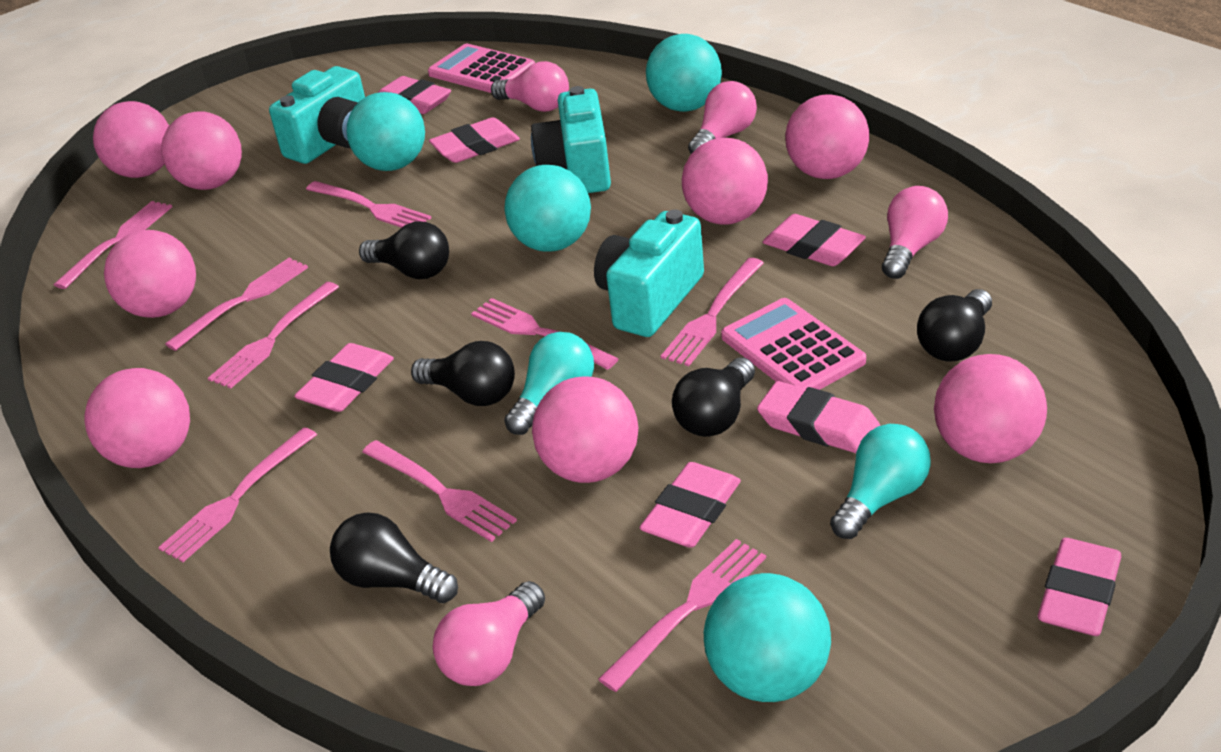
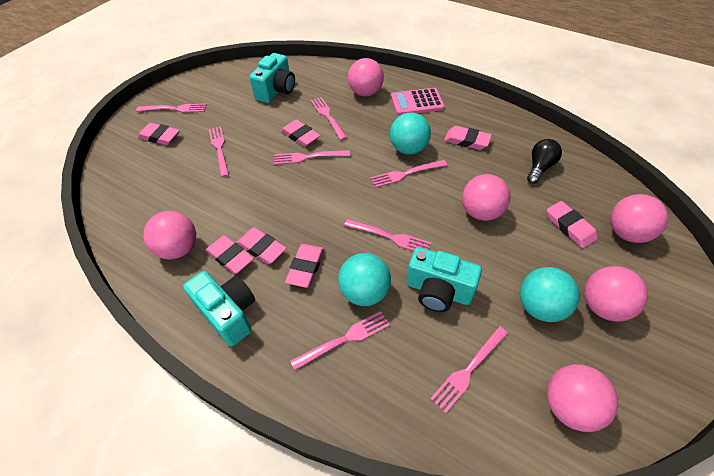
black light bulb: [330,512,458,603] [359,222,449,279] [411,341,515,406] [672,357,755,437] [917,289,992,362] = 5 -> [527,139,562,184] = 1
pink ball: [85,368,190,468] [93,101,169,178] [104,230,196,318] [161,111,242,190] [532,377,638,483] [682,138,768,225] [785,94,869,179] [934,354,1047,463] = 8 -> [143,211,196,259] [348,58,384,96] [462,174,510,221] [547,364,618,432] [584,266,648,322] [610,194,668,243] = 6
pink calculator: [428,44,535,93] [721,298,866,390] = 2 -> [391,88,445,115] = 1
pink fork: [54,201,172,289] [158,427,317,562] [165,258,308,351] [208,282,339,389] [306,181,431,228] [362,440,517,542] [471,298,619,370] [598,539,766,692] [661,258,764,366] = 9 -> [136,104,207,113] [209,127,229,177] [274,150,350,165] [290,311,390,370] [311,97,347,140] [344,219,431,251] [370,160,447,188] [430,326,508,414] = 8
pink light bulb: [433,581,545,686] [491,61,569,112] [688,81,757,154] [882,186,948,279] = 4 -> none = 0
turquoise ball: [347,92,425,171] [504,165,591,252] [646,34,722,112] [704,573,831,702] = 4 -> [338,253,391,306] [390,113,431,155] [520,267,580,322] = 3
turquoise light bulb: [504,332,594,435] [830,424,931,539] = 2 -> none = 0

